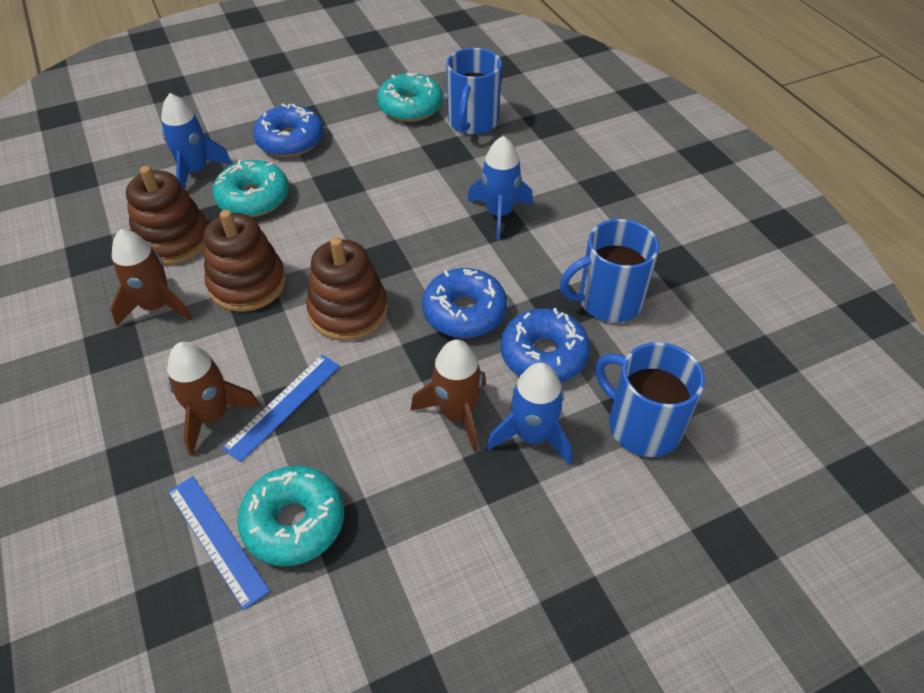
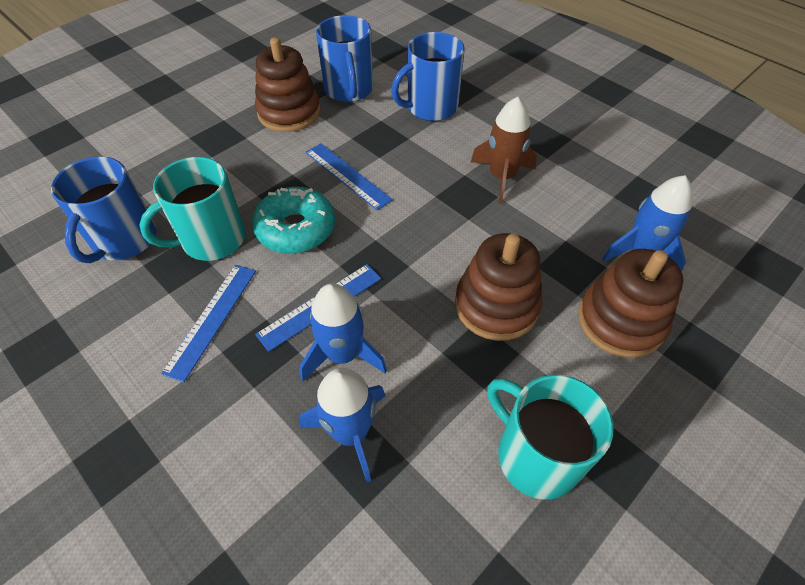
blue donut: [253,103,324,157] [422,268,507,338] [500,308,590,382] = 3 -> none = 0
blue ruler: [168,476,270,610] [222,355,340,462] = 2 -> [161,265,256,382] [255,264,381,352] [306,143,393,210] = 3
brown rocket: [110,229,192,326] [167,342,260,456] [411,340,486,452] = 3 -> [470,97,537,204] = 1
turquoise donut: [213,160,289,217] [237,466,344,566] [377,73,443,122] = 3 -> [252,187,335,254] = 1
turquoise mug: none = 0 -> [139,157,246,261] [487,375,614,500] = 2

